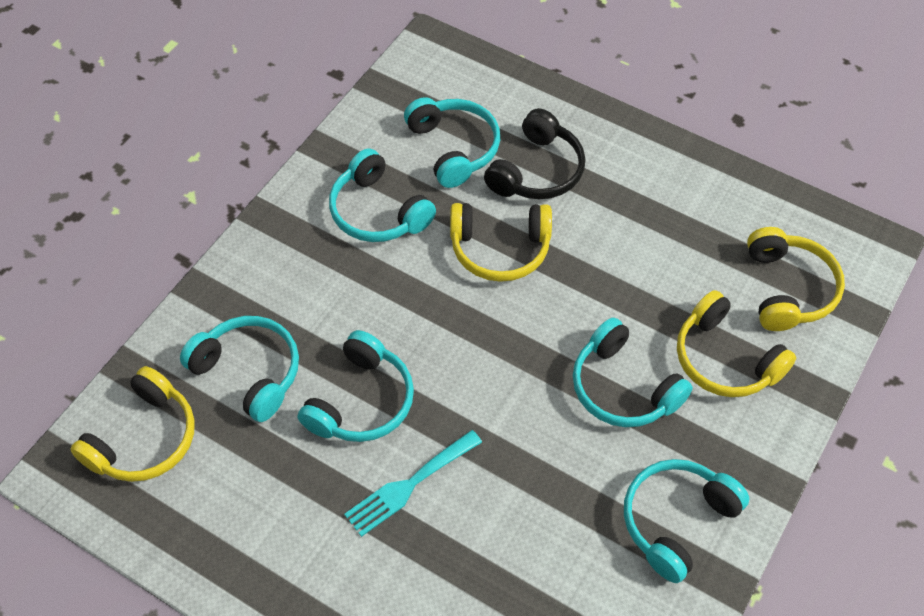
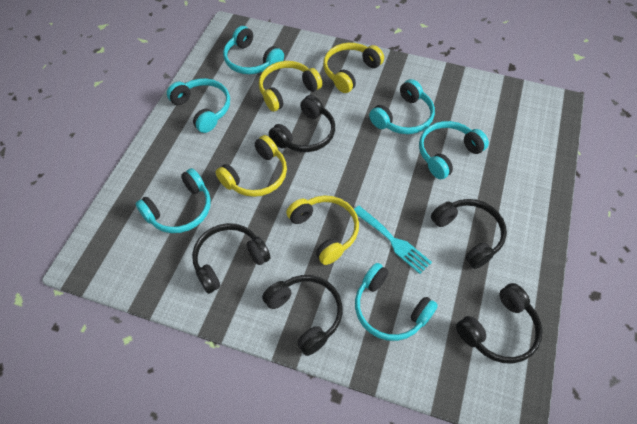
black headphones: [484,108,585,199] = 1 -> [192,223,271,294] [262,275,343,356] [269,95,335,152] [431,199,507,269] [456,283,543,364] = 5

